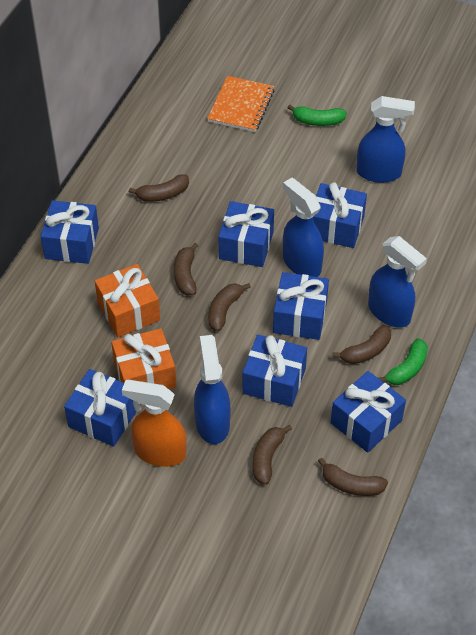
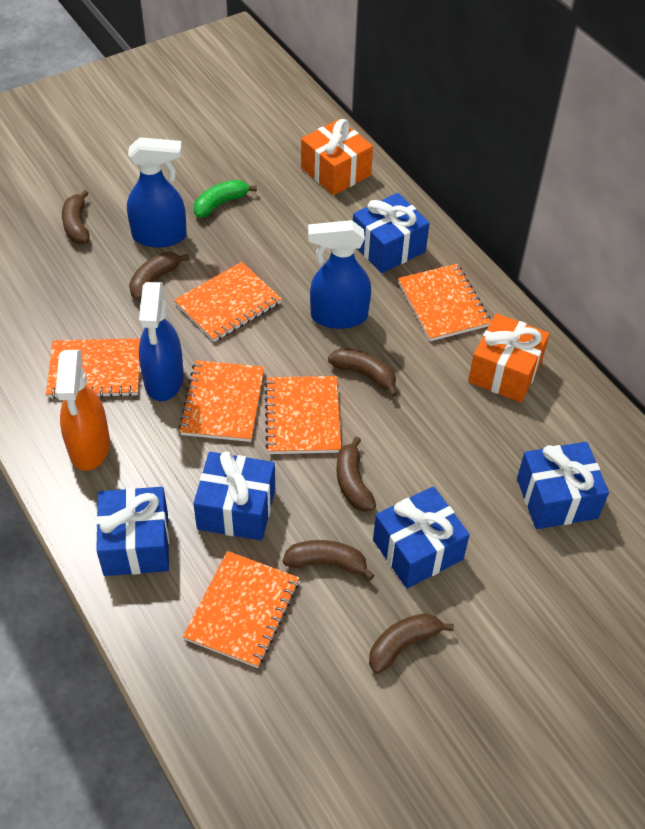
blue gift: [41,200,99,264] [64,369,137,447] [218,201,274,267] [242,335,307,407] [273,272,329,340] [313,182,367,248] [331,371,406,453] = 7 -> [96,487,169,576] [193,451,275,541] [353,193,430,273] [373,486,470,589] [517,442,609,529] = 5
blue spray bottle: [194,335,231,444] [283,178,324,277] [356,96,415,183] [368,236,427,327] = 4 -> [127,137,187,248] [139,282,184,401] [308,220,371,329] = 3
green banana: [288,105,347,126] [379,338,428,385] = 2 -> [194,180,257,218] = 1
orange notebook: [207,76,275,132] = 1 -> [46,338,141,399] [174,262,282,342] [179,360,264,442] [183,551,299,668] [265,376,341,454] [398,264,491,341] = 6

